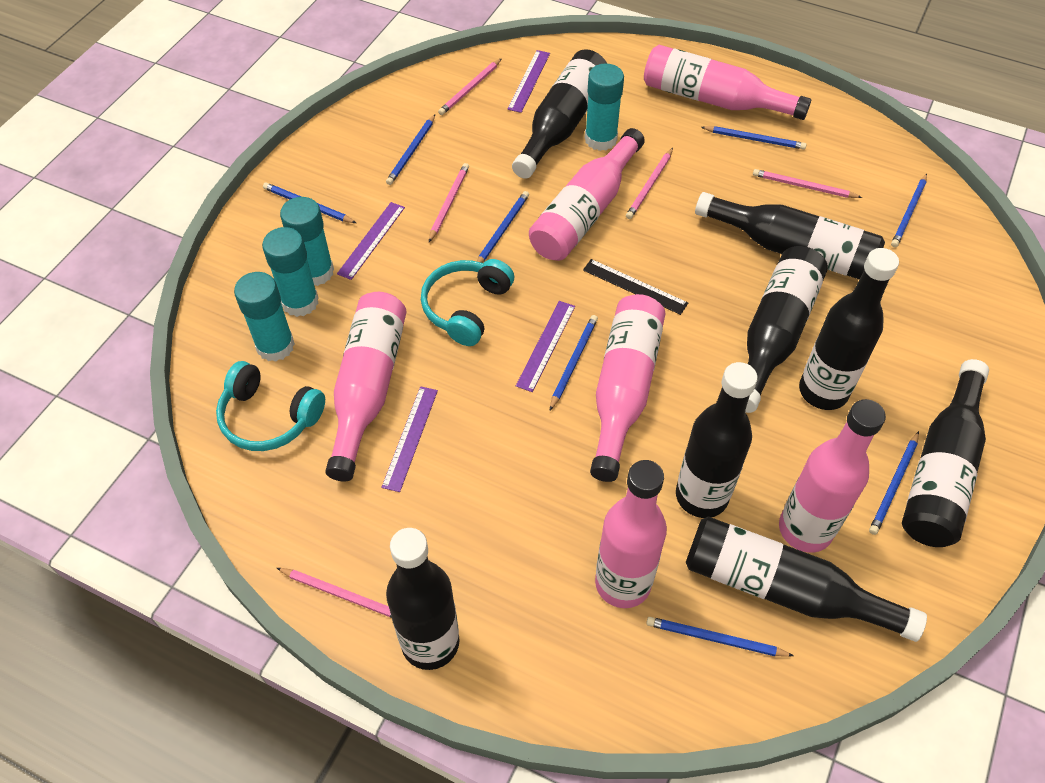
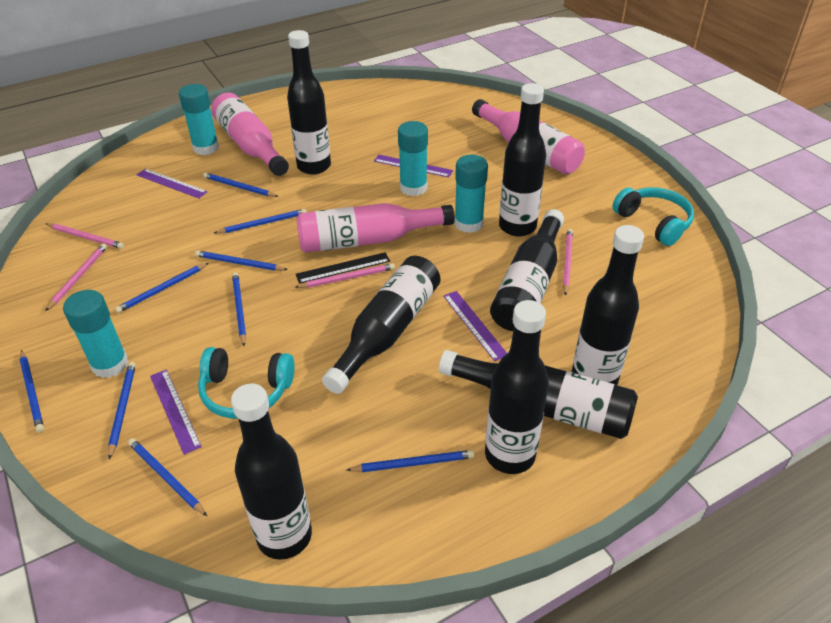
blue pencil: [263,183,356,223] [386,115,435,185] [477,191,529,263] [550,315,598,410] [646,617,794,657] [701,126,807,150] [869,431,919,535] [891,174,927,247] = 8 -> [20,350,44,433] [108,362,136,459] [115,263,208,313] [128,438,207,516] [195,250,288,271] [203,172,279,197] [214,209,307,234] [232,272,246,346] [347,450,475,472] = 9
pink bottle: [325,292,407,482] [529,128,645,261] [590,294,666,482] [595,460,667,608] [644,45,811,120] [779,399,886,553] = 6 -> [211,93,289,176] [296,203,455,253] [472,99,585,175] = 3
pink pencil: [277,568,392,618] [429,163,469,242] [438,58,502,115] [626,148,673,219] [753,169,862,198] = 5 -> [45,243,107,311] [46,223,124,249] [295,263,395,288] [563,229,573,296] = 4

